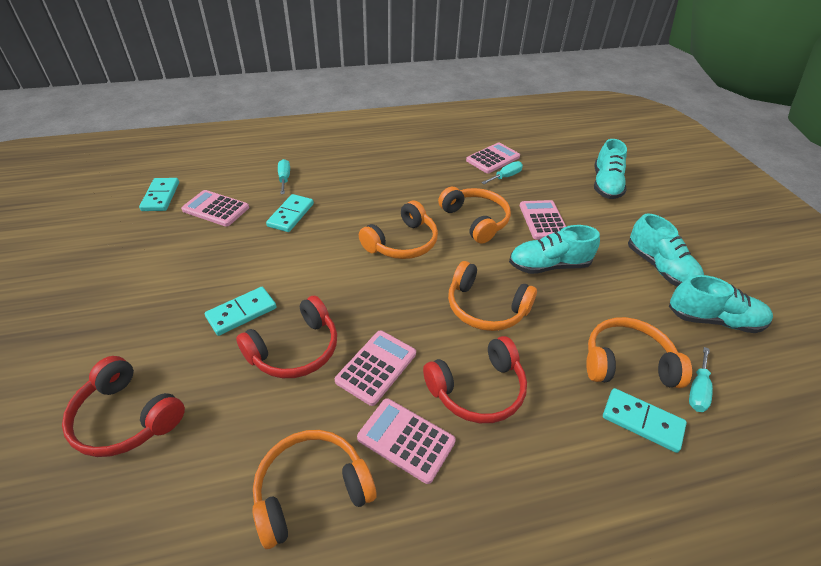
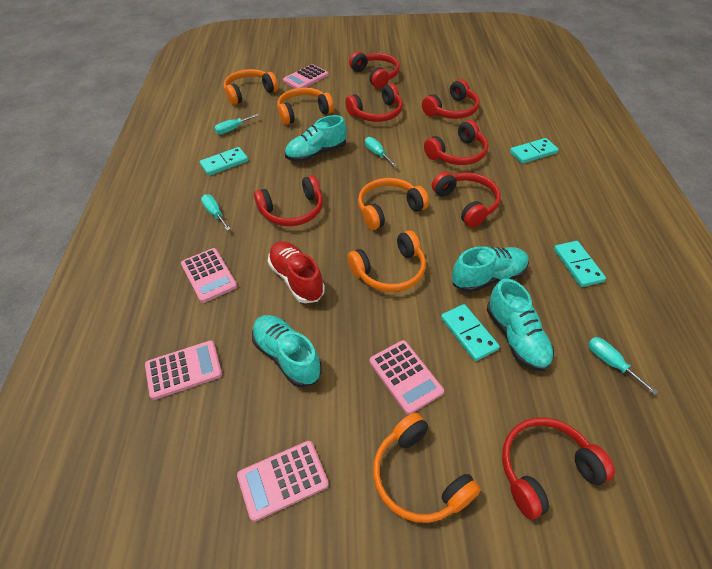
red headphones: [62,356,185,457] [236,296,337,378] [423,336,527,423] = 3 -> [254,175,323,226] [345,84,403,122] [349,51,400,88] [422,79,479,119] [424,120,488,165] [432,172,501,227] [502,417,615,519] = 7
red shoe: none = 0 -> [268,241,325,303] = 1
turquoise screwdriver: [278,159,290,194] [481,161,523,184] [689,347,713,412] = 3 -> [201,194,230,231] [214,114,259,134] [365,137,397,167] [588,337,658,395] = 4

